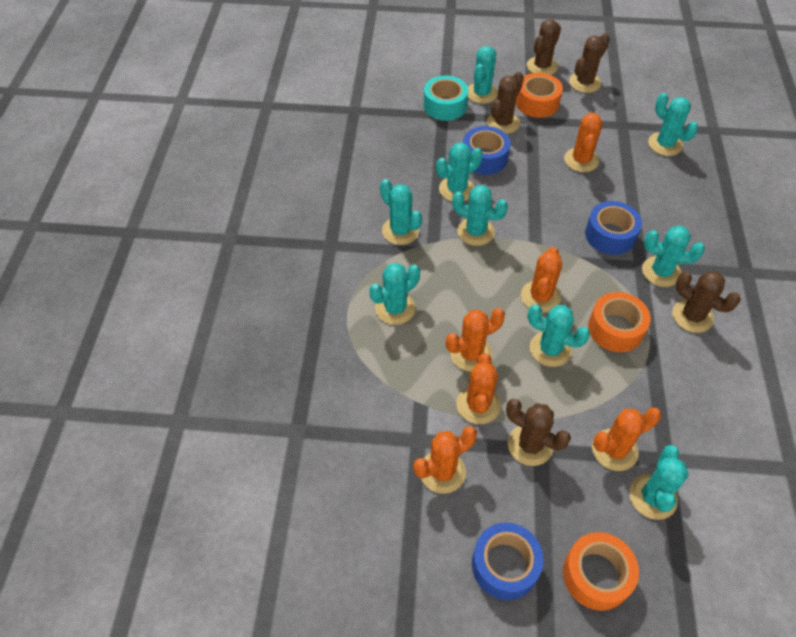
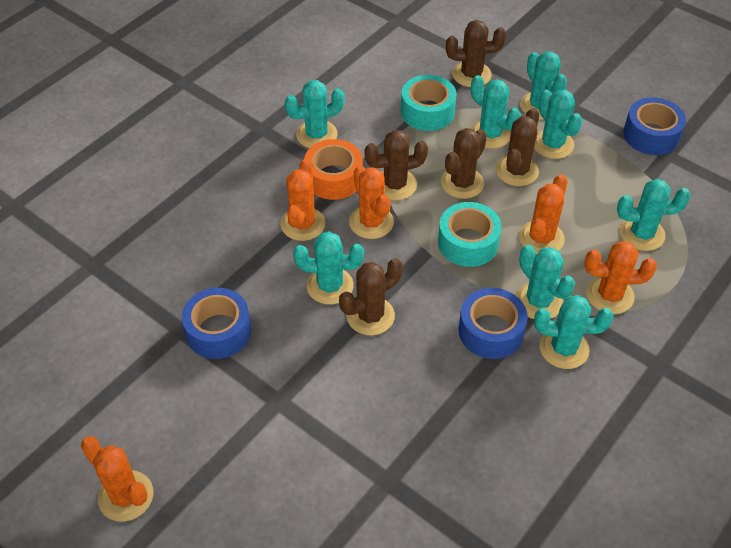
orange cactus: [413,426,477,494] [446,308,505,372] [457,353,501,424] [521,247,562,313] [564,113,603,172] [592,407,662,471] = 6 -> [81,436,154,522] [280,158,325,241] [349,166,394,239] [519,174,568,254] [584,241,657,314] = 5
orange tape: [516,73,563,118] [563,532,639,611] [588,292,651,352] = 3 -> [304,139,363,200] = 1
turquoise cactus: [369,263,420,325] [380,179,422,245] [436,142,482,202] [452,185,508,246] [468,46,498,104] [527,304,590,367] [629,445,689,520] [642,226,705,287] [648,93,698,156] = 9 -> [285,80,345,148] [293,231,364,304] [471,75,521,149] [516,245,575,319] [520,51,567,120] [534,89,583,159] [534,295,613,369] [617,179,691,251] = 8
turquoise tape: [423,75,468,121] = 1 -> [401,75,457,131] [438,202,502,267] = 2

